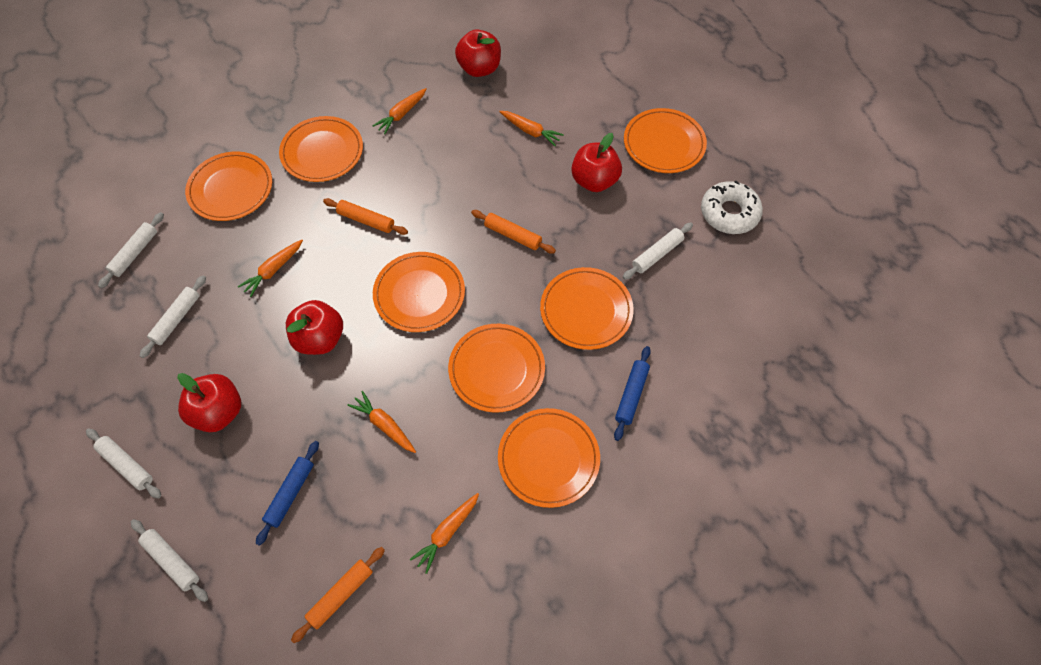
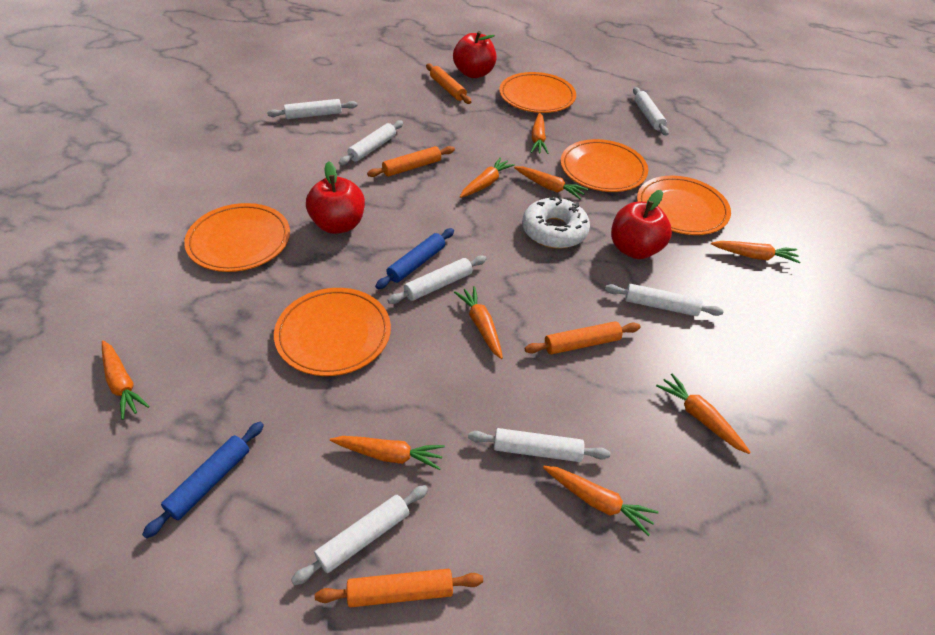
orange carrot: [238,240,303,297] [348,391,416,453] [373,88,427,134] [410,493,479,574] [499,111,564,146] = 5 -> [102,340,149,420] [330,436,445,470] [454,286,503,359] [460,157,515,198] [514,167,588,200] [531,113,549,154] [543,466,659,536] [656,373,751,454] [711,241,800,263] = 9
orange plate: [185,151,272,221] [279,116,363,182] [373,252,465,332] [448,324,545,413] [498,408,600,508] [540,267,634,350] [624,108,707,173] = 7 -> [184,203,290,272] [274,288,391,376] [499,72,576,113] [561,139,648,192] [637,176,731,235] = 5
orange rolling pin: [291,547,385,643] [323,198,408,235] [471,210,556,254] = 3 -> [315,569,483,607] [367,146,455,177] [426,63,471,104] [525,321,640,354] = 4
red apple: [177,373,241,432] [286,300,343,355] [455,30,501,77] [571,133,622,192] = 4 -> [306,161,365,234] [453,31,497,78] [611,190,672,259] = 3
white rolling pin: [86,428,161,499] [98,212,164,288] [131,519,208,602] [140,275,206,358] [623,223,693,280] = 5 -> [267,99,358,119] [291,485,428,585] [339,120,403,165] [387,255,487,304] [468,428,610,462] [605,284,724,316] [633,87,669,136] = 7

